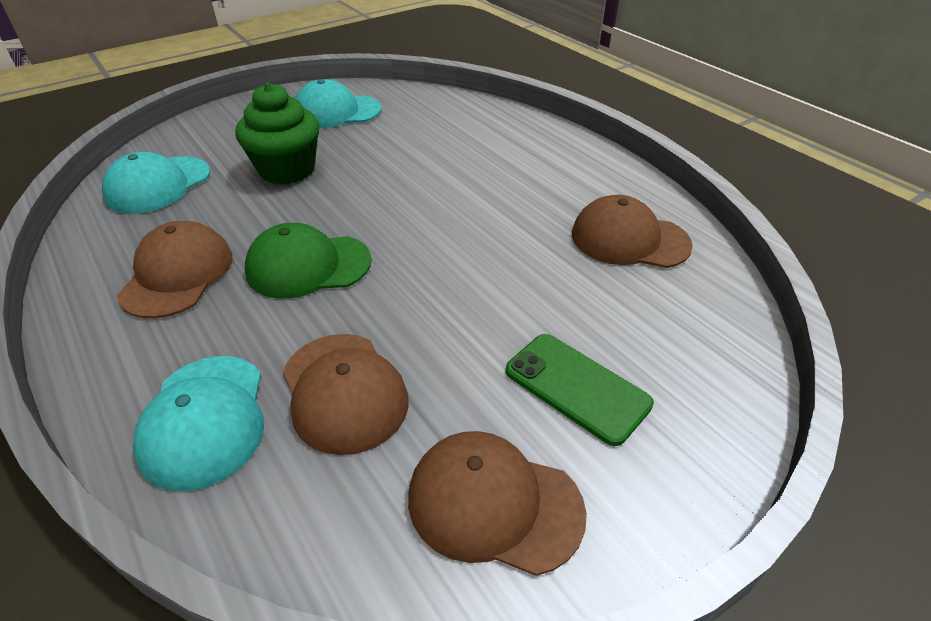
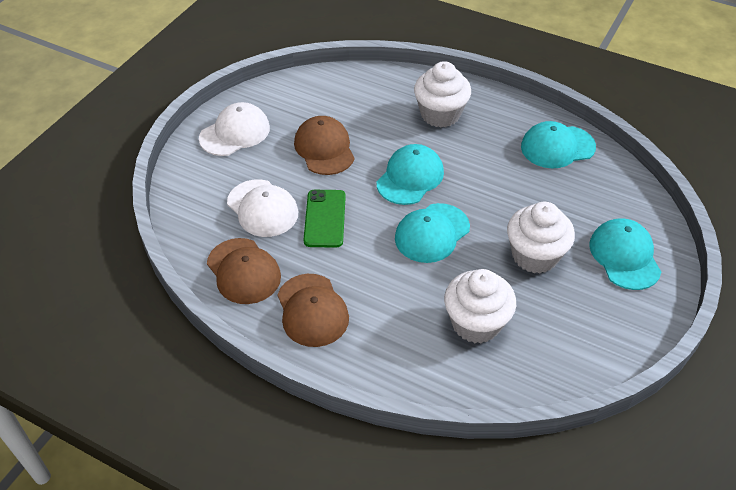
brown cap: [117,221,233,318] [283,334,409,455] [408,431,587,576] [572,195,693,268] = 4 -> [207,238,281,304] [277,274,349,347] [294,116,355,175] = 3
green cap: [245,223,372,299] = 1 -> none = 0
green cupcake: [235,83,319,185] = 1 -> none = 0
turquoise cap: [102,152,210,214] [133,356,264,491] [295,79,382,128] = 3 -> [376,144,444,205] [395,203,470,263] [521,121,596,168] [589,218,661,290] = 4
white cap: none = 0 -> [199,102,270,156] [227,179,298,237] = 2
white cupcake: none = 0 -> [414,61,471,127] [444,269,516,343] [507,202,575,274] = 3

